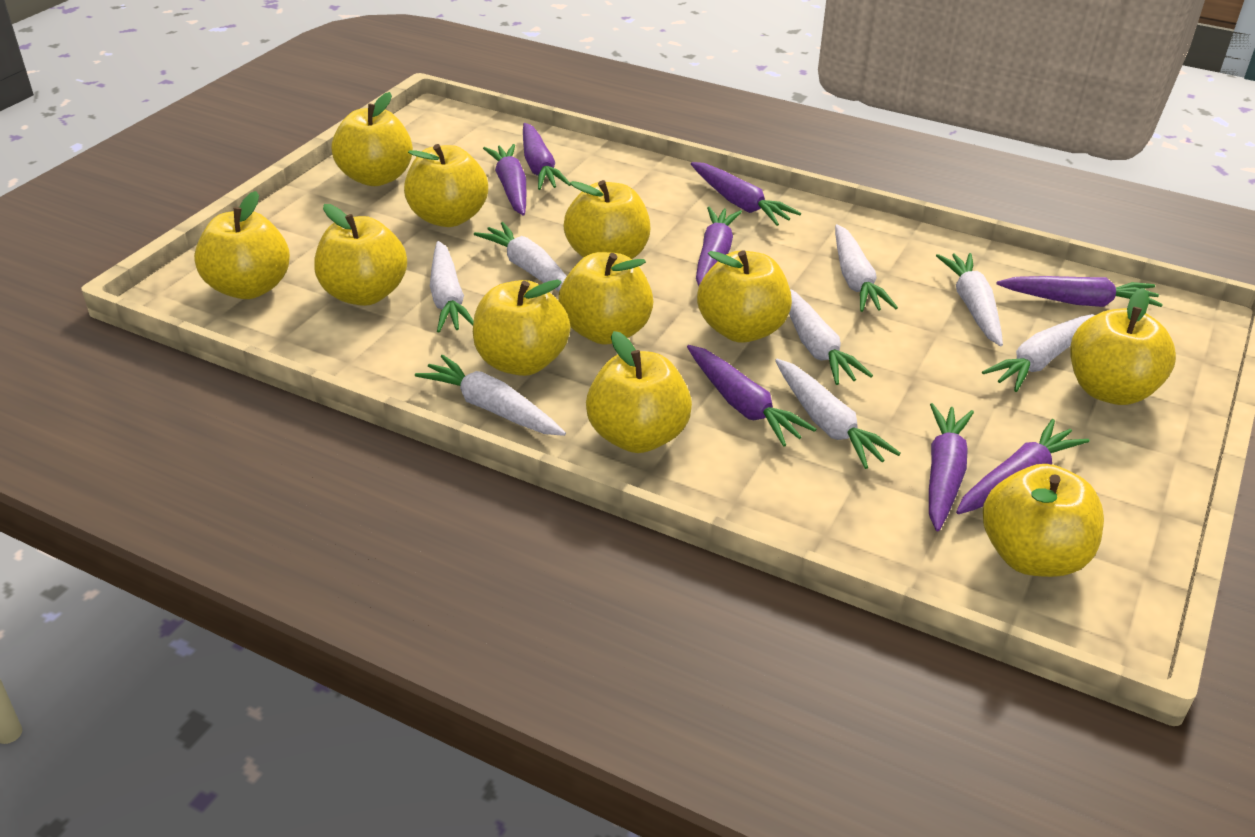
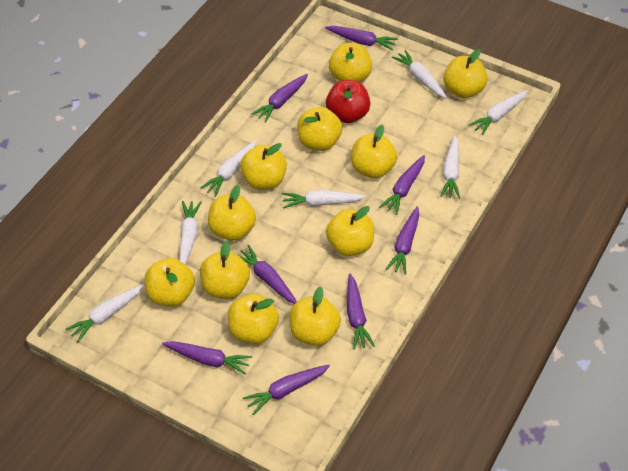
red apple: none = 0 -> [326,80,370,123] = 1
white carrot: [415,355,566,436] [430,241,474,333] [474,222,567,291] [775,359,901,469] [789,289,873,385] [835,224,898,312] [936,253,1003,346] [982,314,1095,392] = 8 -> [65,284,144,342] [179,201,202,265] [200,140,257,197] [282,190,366,209] [392,50,447,98] [440,136,460,199] [469,90,528,135] = 7

